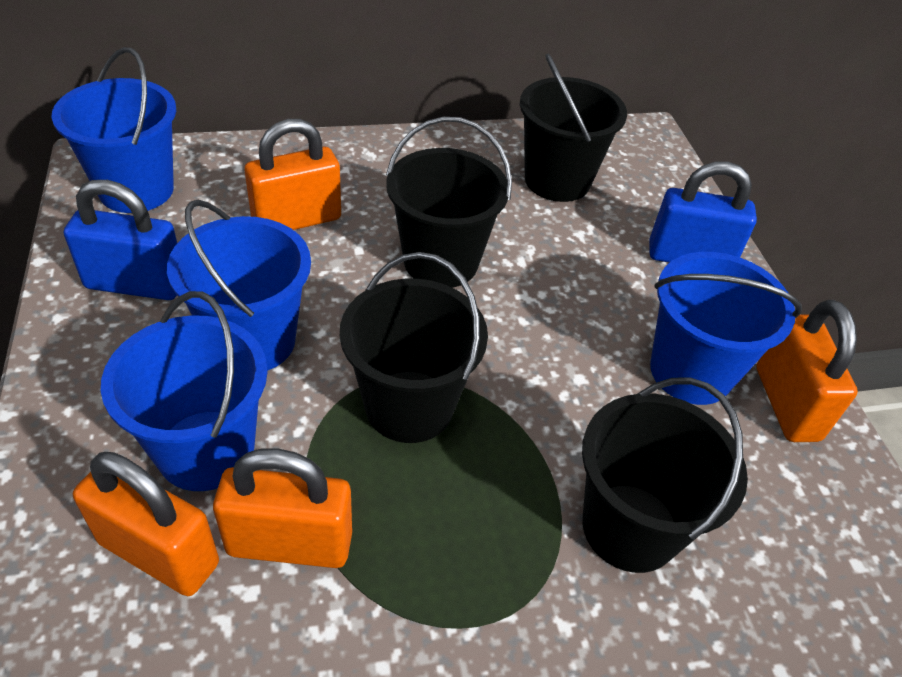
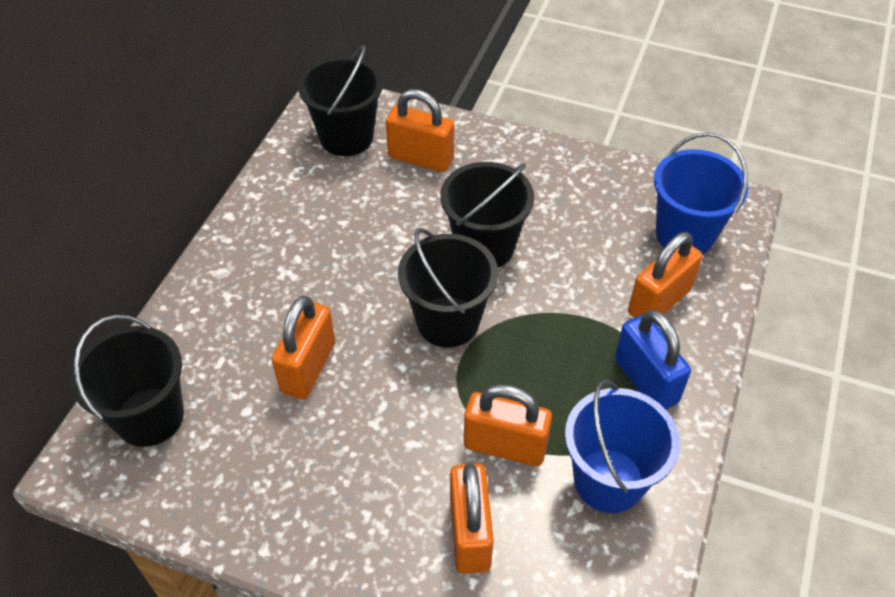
blue bucket: [51,47,176,213] [101,291,268,491] [167,200,311,371] [650,252,802,405] = 4 -> [565,380,680,513] [654,132,748,254] = 2
blue padlock: [64,180,177,300] [649,162,757,263] = 2 -> [615,310,691,409] = 1
orange padlock: [73,452,219,596] [213,448,352,568] [245,119,341,230] [757,300,858,442] = 4 -> [272,296,335,399] [386,89,454,172] [450,463,494,574] [464,384,552,466] [628,232,702,318] = 5

